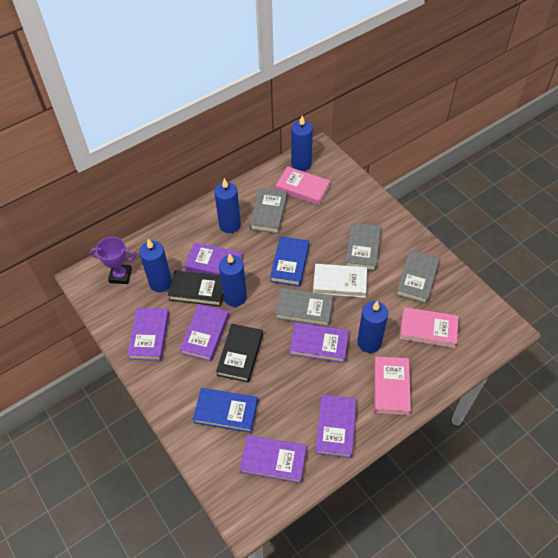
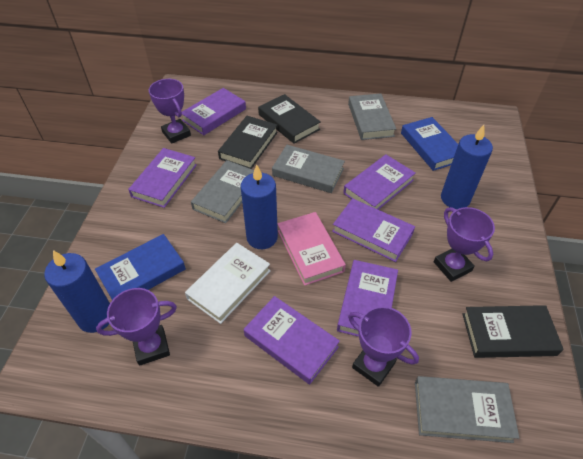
black book: [168,270,223,306] [216,324,263,383] = 2 -> [218,116,278,169] [258,94,321,144] [462,305,564,358] = 3
blue candle: [139,239,172,292] [214,178,241,233] [219,254,247,307] [291,116,313,171] [357,301,388,353] = 5 -> [44,250,110,333] [241,164,278,249] [441,125,493,209] = 3
pink book: [276,166,330,205] [374,356,411,415] [400,307,459,348] = 3 -> [277,212,346,286] = 1
purple trophy: [90,237,136,284] = 1 -> [96,288,177,366] [149,79,191,144] [348,306,419,387] [434,207,495,282] = 4

